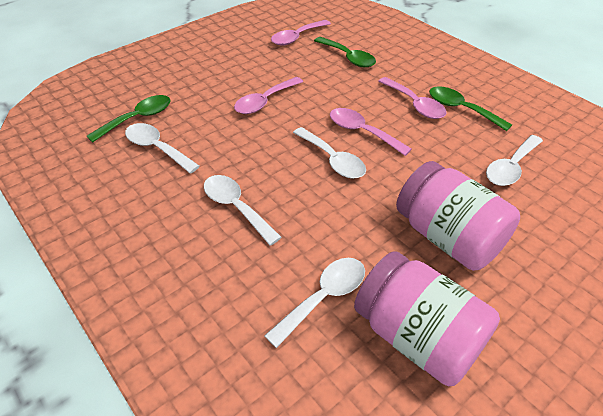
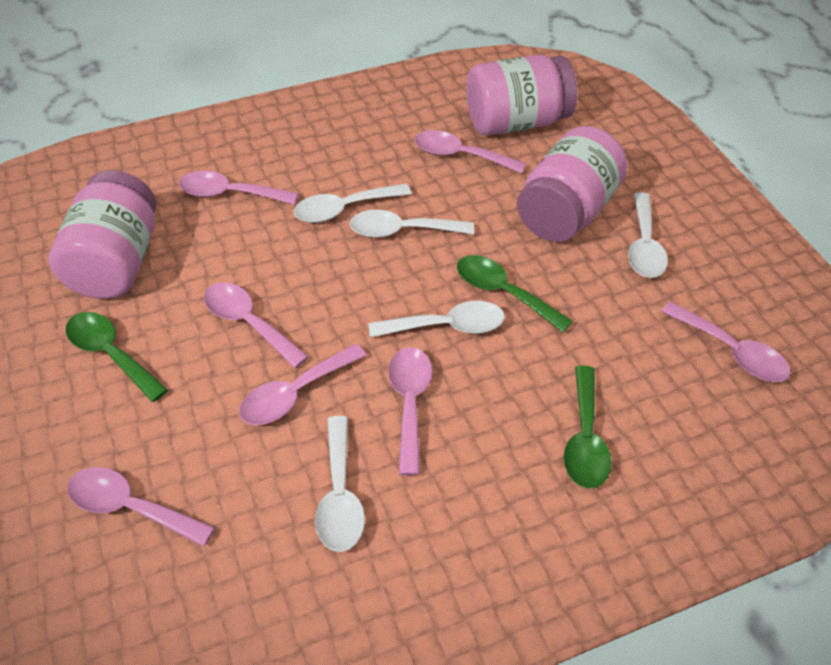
pink jar: [354,251,500,387] [396,161,520,271] = 2 -> [49,170,156,299] [466,54,577,136] [517,126,627,242] = 3
pink spoon: [234,77,303,114] [271,20,331,46] [330,108,412,156] [378,77,447,119] = 4 -> [67,467,215,547] [179,171,298,205] [204,282,309,368] [239,344,367,425] [388,347,433,475] [415,130,526,174] [661,301,791,382] = 7

